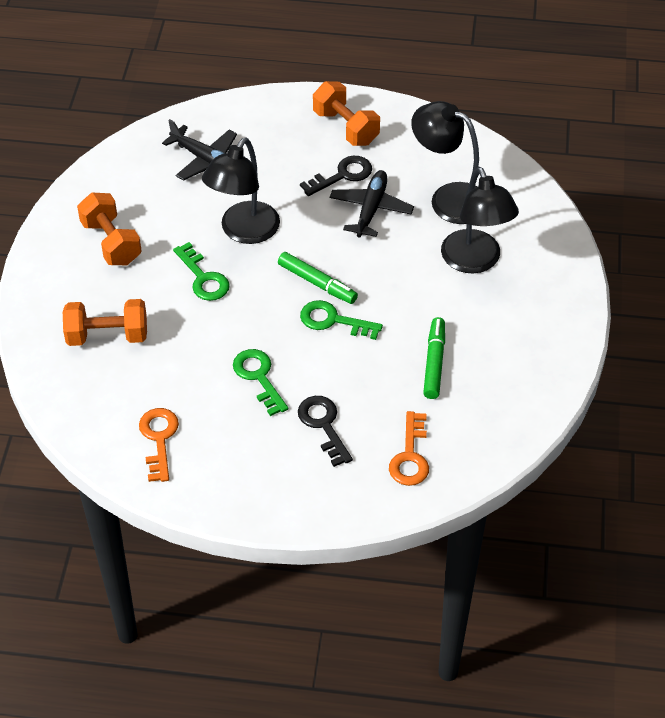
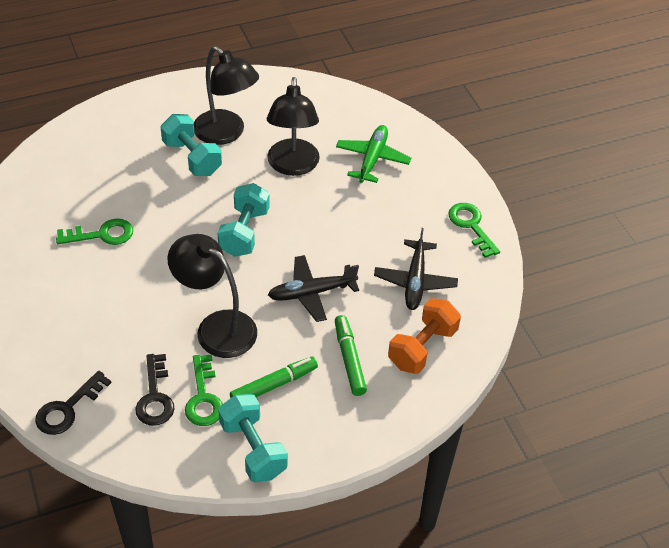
green plane: none = 0 -> [336,125,411,183] = 1
orange dumbbell: [63,299,147,346] [77,193,142,265] [313,81,380,146] = 3 -> [388,298,461,374] = 1
orange key: [139,408,179,482] [389,411,429,486] = 2 -> none = 0
turquoise dumbbell: none = 0 -> [160,114,222,176] [217,183,270,257] [218,394,288,482] = 3

